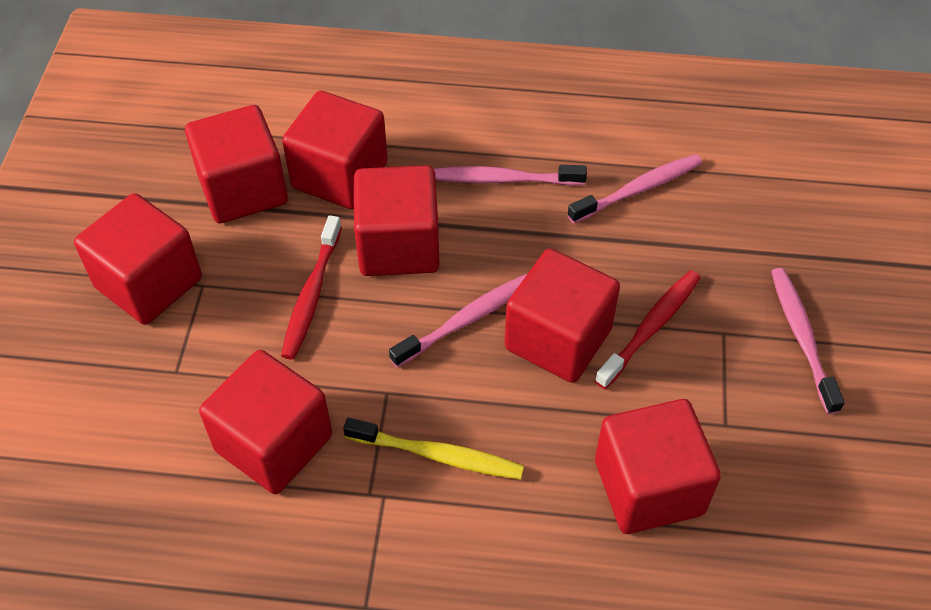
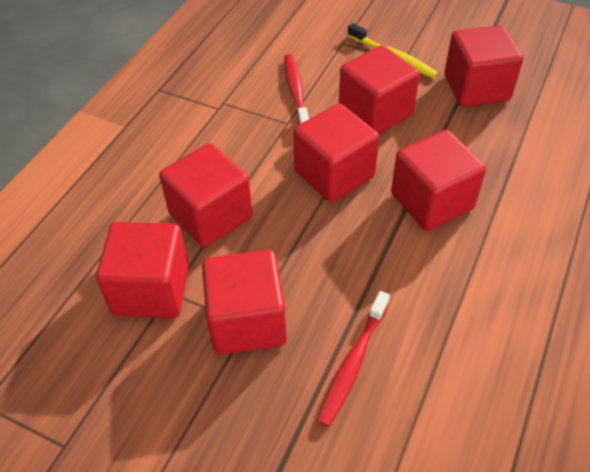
pink toothbrush: [389,274,527,367] [434,165,587,186] [567,154,702,224] [771,268,845,414] = 4 -> none = 0

